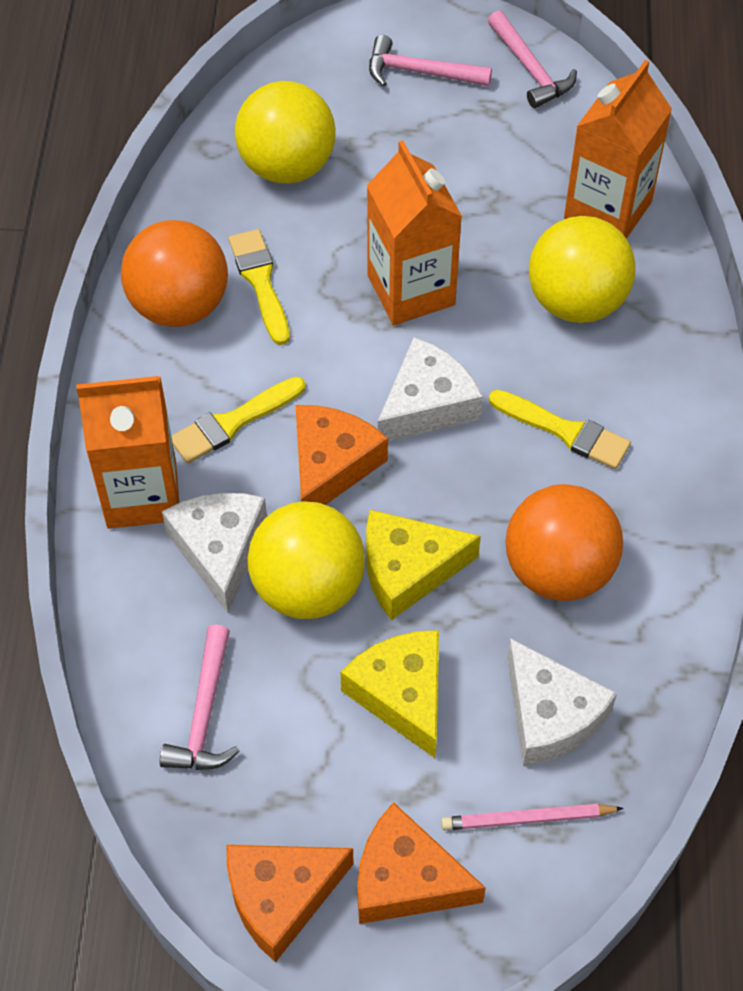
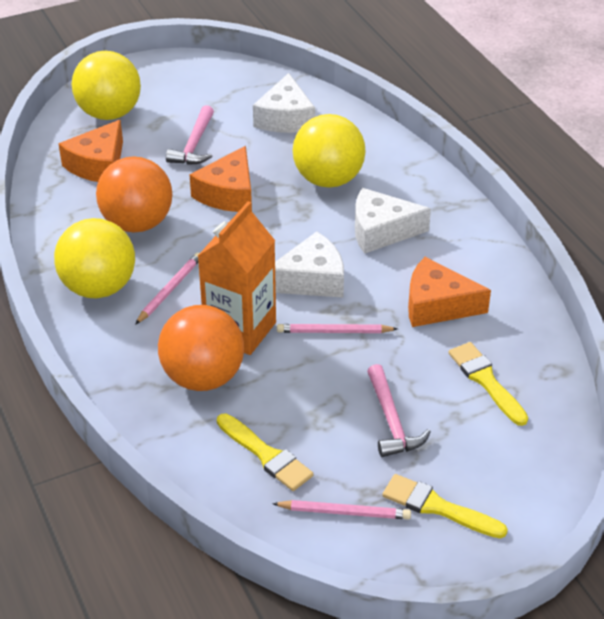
orange carton: [76,376,179,529] [367,140,462,325] [564,60,672,239] = 3 -> [198,201,276,355] = 1
pink hammer: [160,624,239,770] [369,35,492,87] [488,10,577,108] = 3 -> [166,105,214,165] [367,364,431,457] = 2
pink pencil: [441,804,624,830] = 1 -> [135,252,200,325] [272,500,411,520] [277,324,397,333] = 3
yellow cheese: [341,630,439,758] [366,510,481,620] = 2 -> none = 0

